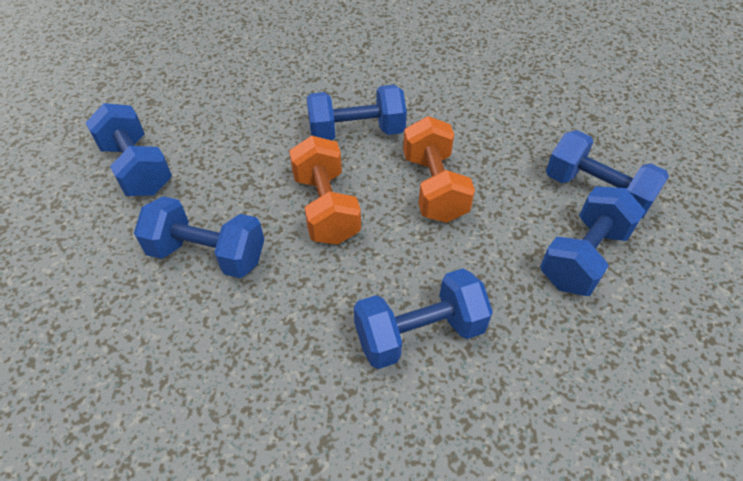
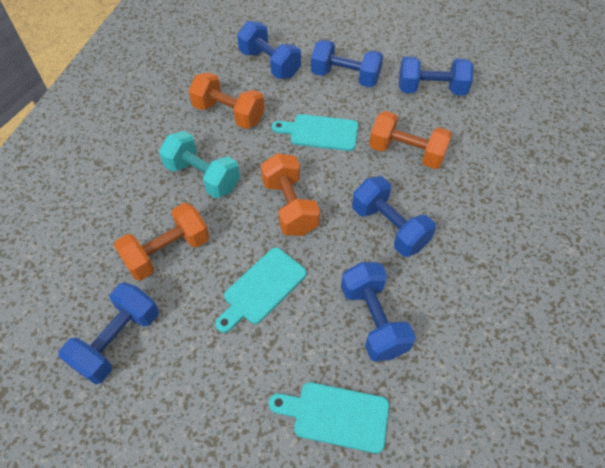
orange dumbbell: [289,136,361,245] [403,116,475,223] = 2 -> [114,203,209,281] [188,72,265,129] [261,153,320,236] [369,111,452,169] = 4
turquoise cutting board: none = 0 -> [215,248,306,333] [269,382,389,453] [272,114,358,151] = 3
turquoise dumbbell: none = 0 -> [159,131,240,198] = 1

